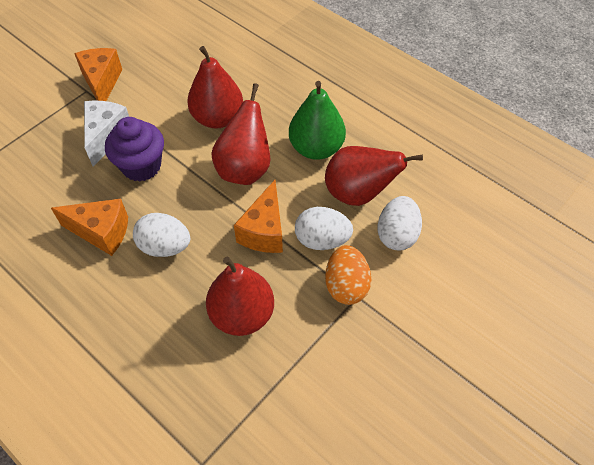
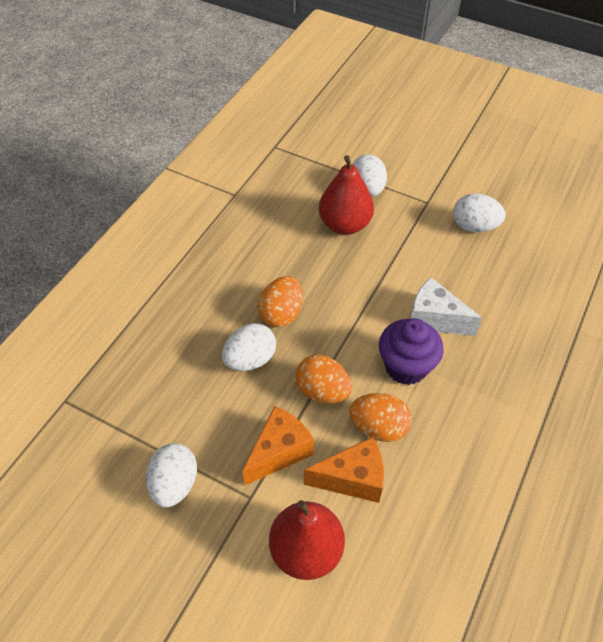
green pear: [289,81,346,160] = 1 -> none = 0
orange cheese: [51,199,128,256] [74,48,122,101] [234,180,283,253] = 3 -> [242,406,314,486] [304,437,384,503] = 2
orange egg: [325,245,371,305] = 1 -> [258,276,303,327] [295,355,352,404] [349,393,412,442] = 3
red pear: [187,46,243,129] [206,257,274,336] [211,83,271,185] [325,146,423,206] = 4 -> [269,500,345,580] [319,155,374,235] = 2
white egg: [133,213,190,257] [295,207,353,250] [377,196,422,250] = 3 -> [146,443,197,508] [222,323,276,371] [352,154,387,197] [453,193,506,232] = 4

